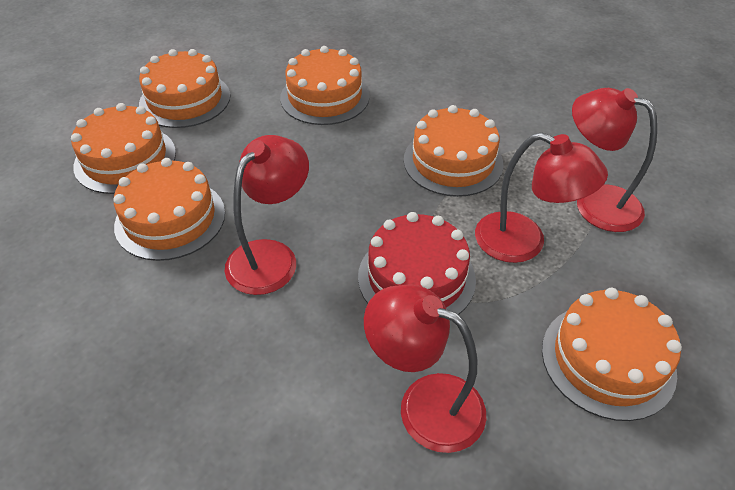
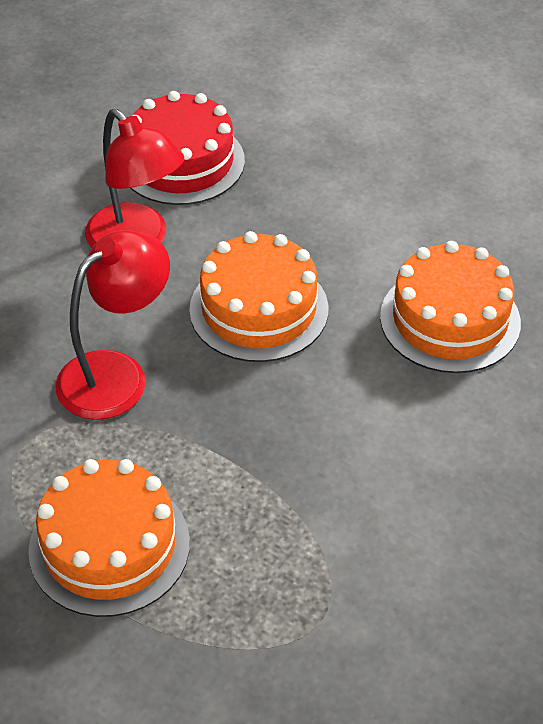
orange cake: [71,103,176,194] [113,158,225,261] [139,49,230,128] [280,46,370,125] [404,105,503,197] [542,287,682,421] = 6 -> [28,459,190,617] [189,231,328,362] [380,241,521,373] = 3
red lamp: [225,135,309,295] [364,285,486,453] [475,132,608,263] [572,88,657,232] = 4 -> [55,230,170,420] [85,109,184,248] = 2

